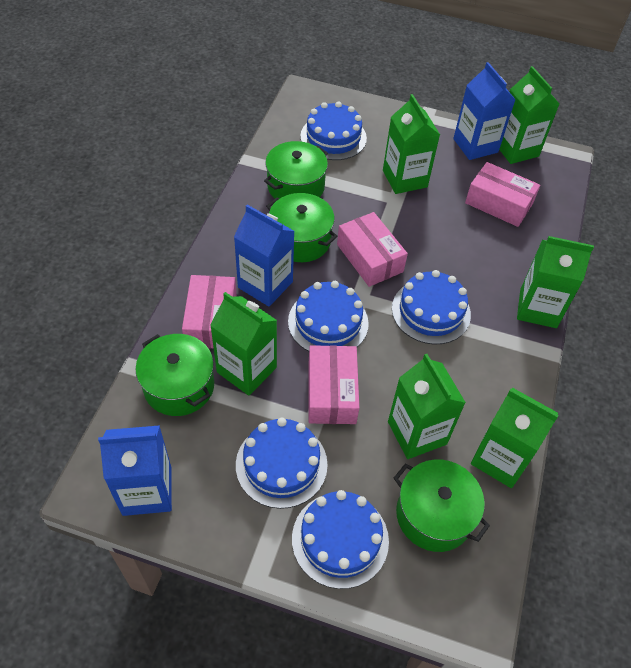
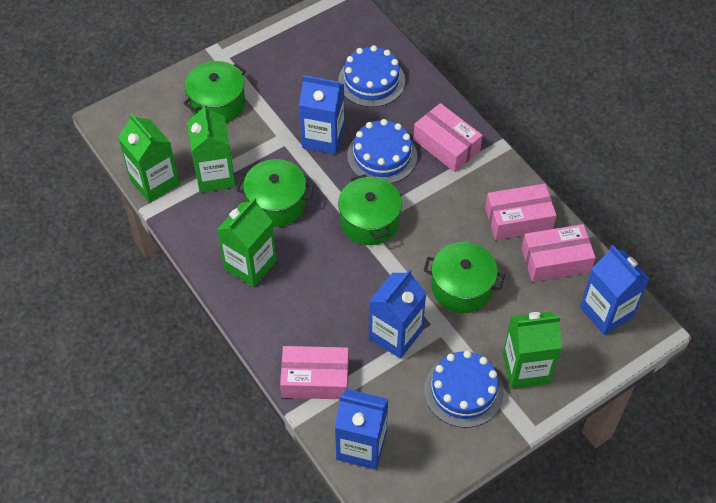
blue cake: [236,418,328,509] [288,281,369,351] [292,490,389,589] [300,101,367,160] [392,270,471,345] = 5 -> [338,45,405,107] [347,119,417,184] [424,350,504,428] = 3
blue carton: [98,425,172,516] [234,205,294,307] [453,62,516,160] = 3 -> [299,75,345,154] [335,389,388,470] [369,269,427,359] [580,245,650,335] = 4
green carton: [210,292,277,396] [383,94,440,194] [388,354,466,459] [471,388,559,488] [499,66,560,164] [517,236,594,328] = 6 -> [118,113,179,203] [187,104,236,193] [217,197,277,287] [503,311,561,389] = 4

